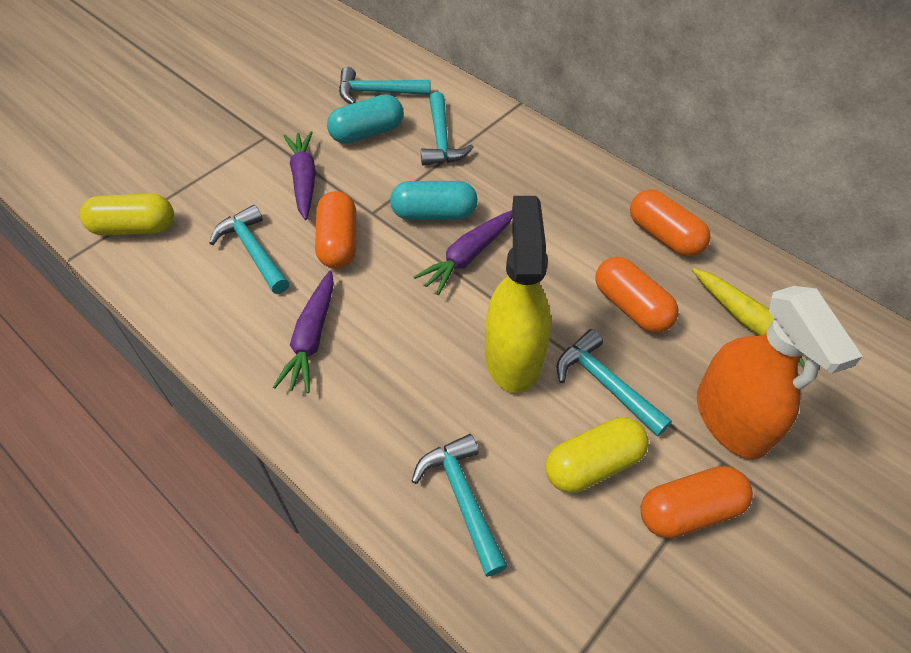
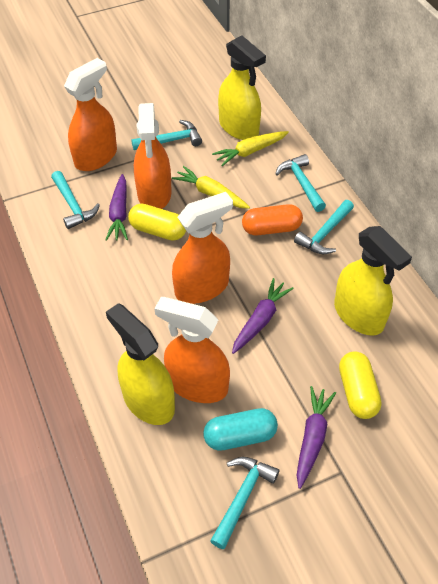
orange capsule: [315,191,356,269] [596,257,679,333] [630,189,711,257] [641,466,753,539] = 4 -> [242,204,303,235] = 1
orange spray bottle: [697,286,863,459] = 1 -> [64,58,117,171] [134,103,172,209] [154,297,230,403] [172,192,233,304] = 4
turquoise capsule: [327,94,403,144] [390,181,478,220] = 2 -> [203,408,278,451] = 1
yellow carrot: [692,268,805,366] = 1 -> [172,166,250,209] [212,131,289,166] = 2
yellow spray bottle: [485,196,551,393] = 1 -> [106,303,175,425] [218,35,266,140] [334,226,412,336] = 3

